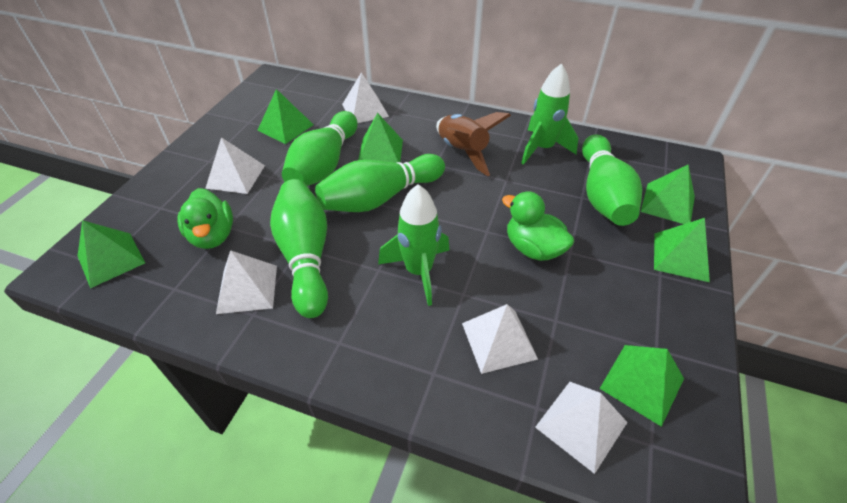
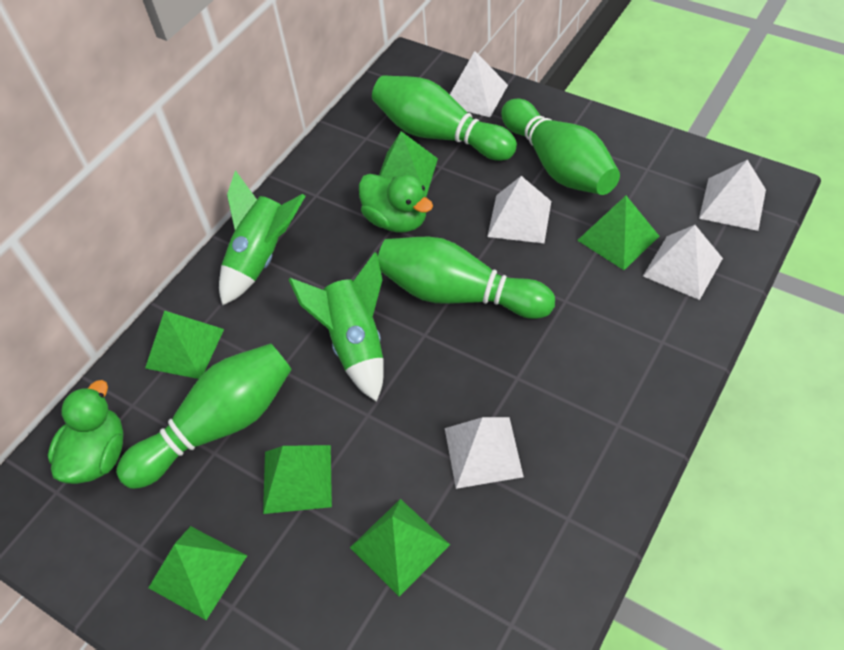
brown rocket: [436,112,511,176] = 1 -> none = 0

